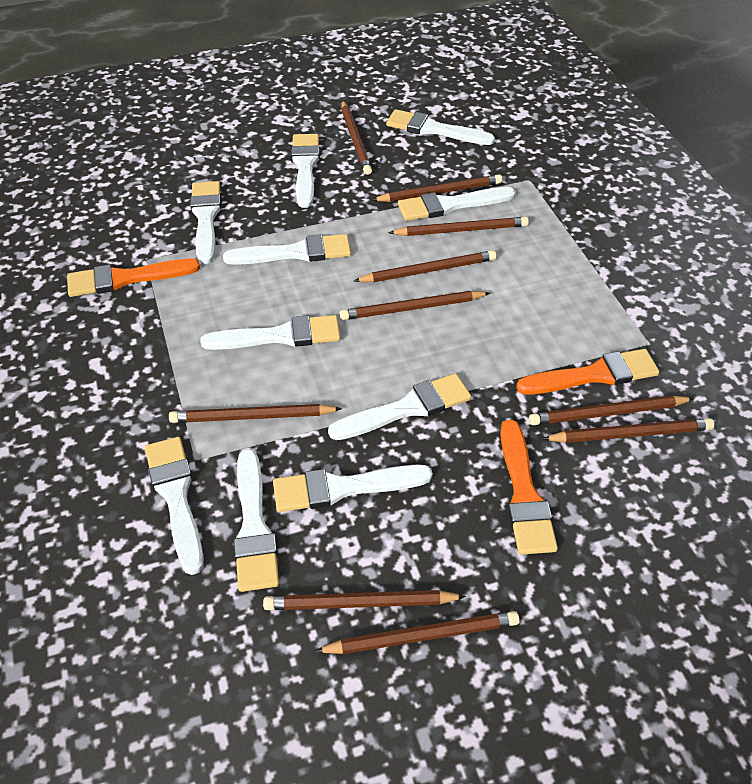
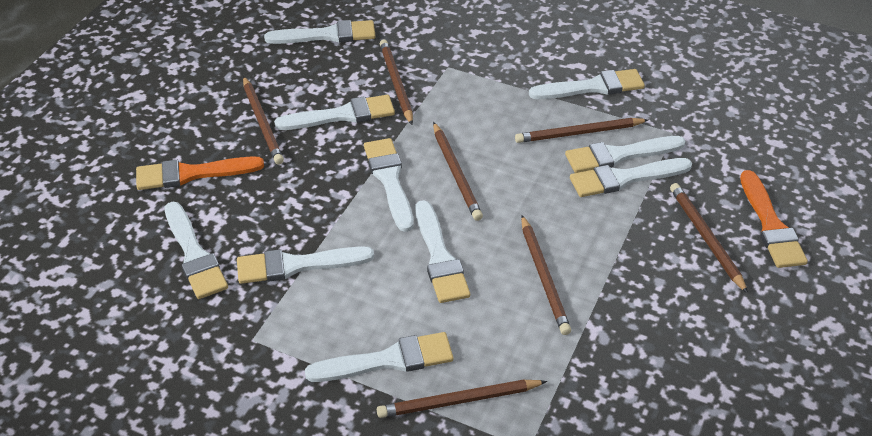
brown pencil: [169,404,342,423] [263,590,466,610] [315,611,520,654] [340,291,490,320] [341,100,372,175] [354,250,496,282] [372,174,502,202] [388,217,529,236] [529,396,695,425] [542,418,714,443] = 10 -> [243,76,284,164] [377,379,547,418] [380,39,413,125] [433,122,483,221] [515,118,648,143] [521,215,571,335] [670,183,748,294] = 7
orange brush: [67,259,200,297] [500,420,558,555] [516,349,659,395] = 3 -> [136,156,264,190] [740,170,808,268] = 2

